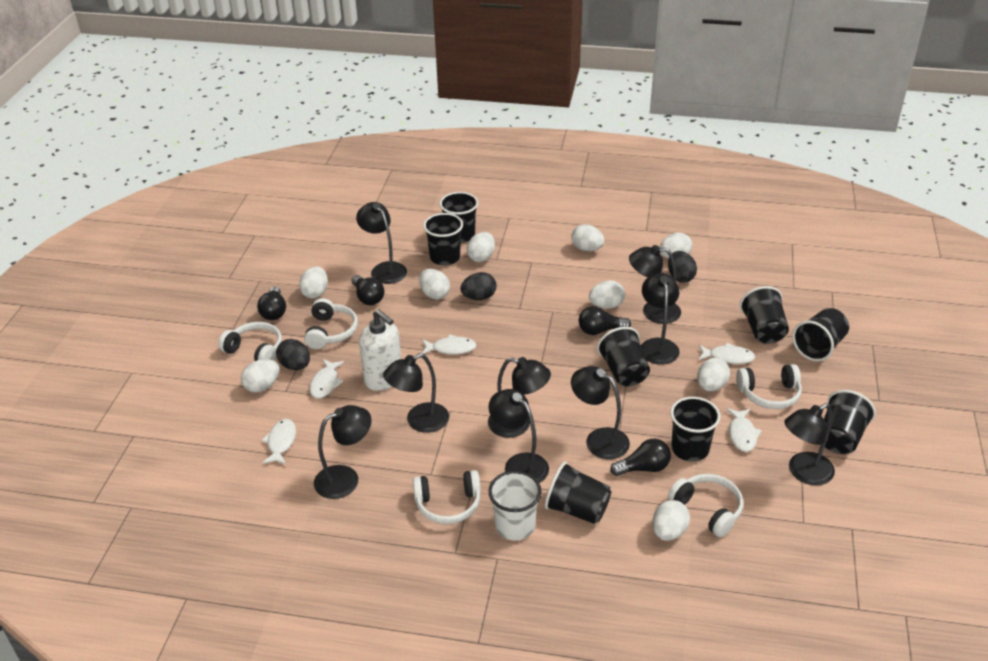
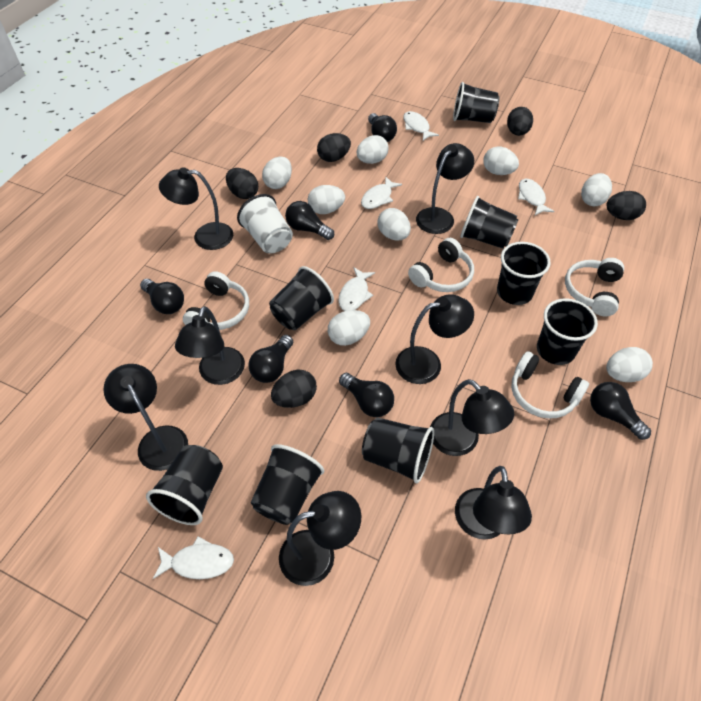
black egg: [276,339,310,370] [460,272,497,300] [668,251,697,283] = 3 -> [226,168,258,199] [271,370,317,408] [317,133,351,162] [507,107,533,136] [606,191,646,220] = 5
black lamp: [314,405,372,499] [356,202,407,284] [383,353,449,433] [488,357,551,438] [489,389,549,483] [571,366,630,459] [629,245,681,324] [641,273,680,365] [784,403,835,485] = 9 -> [103,364,188,471] [159,167,233,250] [175,306,245,385] [279,491,361,586] [395,295,474,384] [416,143,474,234] [430,379,514,456] [455,466,532,540] = 8
black light bulb: [257,286,286,320] [352,275,384,305] [579,306,631,335] [610,439,671,476] = 4 -> [140,279,184,314] [248,335,293,383] [285,201,334,240] [339,373,394,417] [368,113,397,142] [590,382,651,440] = 6
white egg: [241,359,280,393] [299,267,328,299] [419,269,450,300] [467,232,495,262] [571,224,604,251] [589,280,625,309] [652,500,690,541] [660,233,692,259] [697,358,730,391] = 9 -> [262,156,292,189] [308,185,345,214] [328,310,370,346] [357,135,389,164] [377,208,411,240] [484,147,519,175] [581,173,612,206] [606,347,653,382] = 8
white headphones: [218,322,282,361] [304,298,358,349] [413,470,481,524] [668,474,743,537] [736,364,802,409] = 5 -> [183,271,249,330] [408,238,474,292] [511,351,589,418] [565,258,624,316] = 4
white soap dispenser: [359,310,401,391] = 1 -> none = 0

